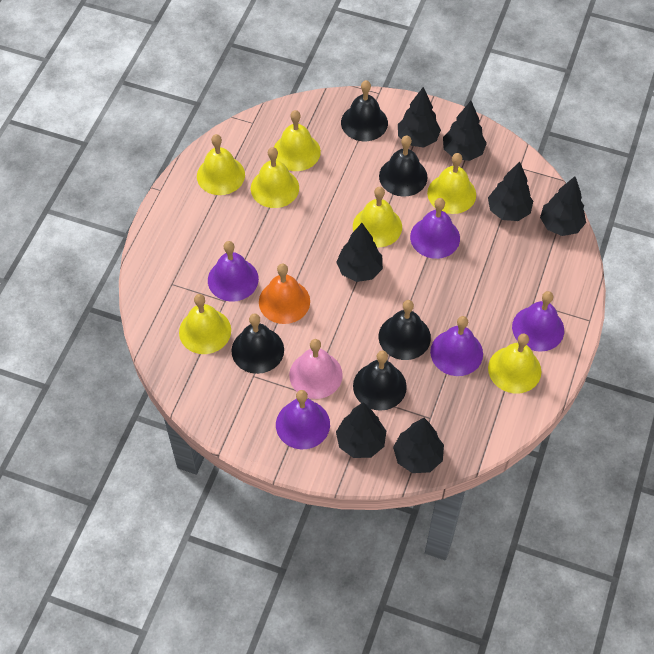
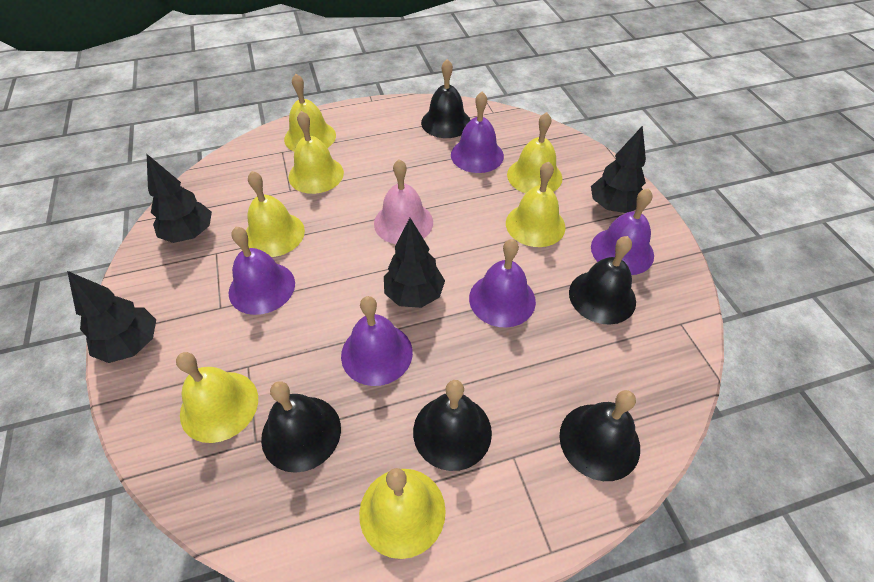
black tree: [336,223,383,282] [336,402,386,458] [393,418,444,473] [398,87,441,147] [443,101,487,161] [488,162,533,221] [540,176,586,236] = 7 -> [67,271,156,363] [147,154,212,243] [384,218,445,308] [591,125,646,213] = 4
orange bell: [259,264,310,324] = 1 -> none = 0

